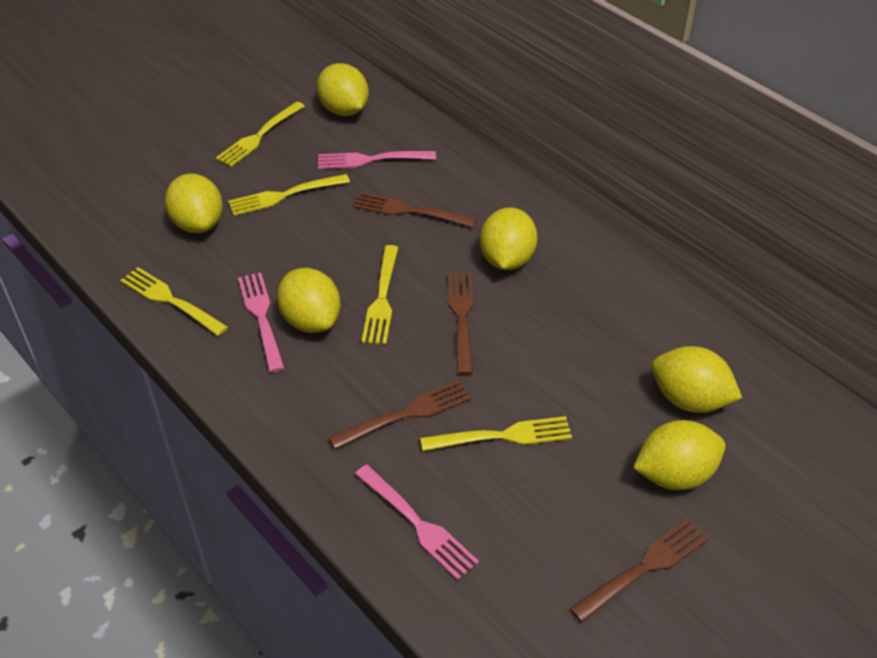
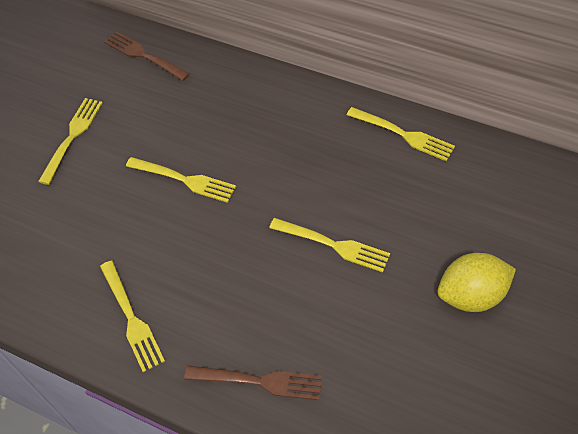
brown fork: [329,381,471,449] [353,192,476,228] [448,273,473,375] [570,519,708,623] = 4 -> [104,31,190,81] [184,365,322,400] = 2
pink fork: [238,273,285,372] [318,151,436,169] [355,464,479,580] = 3 -> none = 0
yellow lemon: [165,173,223,233] [277,268,341,333] [317,63,369,116] [480,207,538,270] [633,420,726,490] [652,346,742,413] = 6 -> [438,253,516,312] = 1

